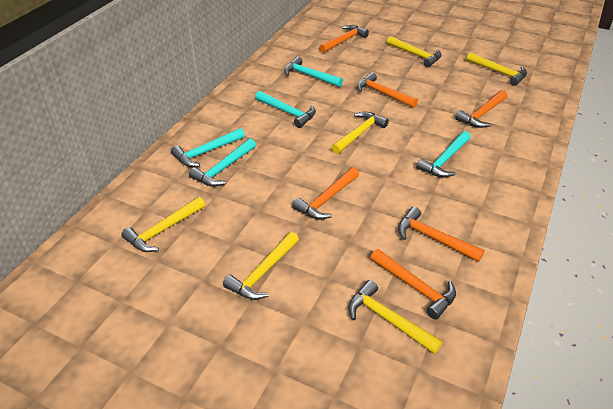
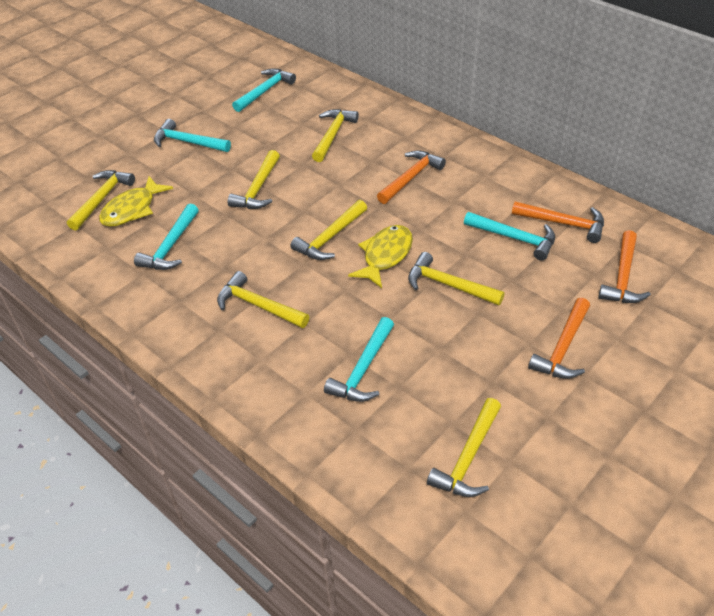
orange hammer: [292,167,359,220] [319,25,369,53] [357,72,418,108] [370,249,456,320] [398,207,485,262] [455,90,507,128] = 6 -> [377,150,446,204] [512,201,604,243] [528,298,590,379] [598,230,651,303] = 4
yellow fish: none = 0 -> [99,176,173,227] [348,225,413,288] = 2
yellow hammer: [121,197,205,252] [223,232,299,300] [331,112,389,154] [348,280,443,354] [387,36,442,67] [466,52,527,86] = 6 -> [67,170,135,230] [217,271,309,328] [228,150,280,209] [290,200,367,260] [312,109,359,162] [408,252,505,305] [427,398,501,497] = 7

